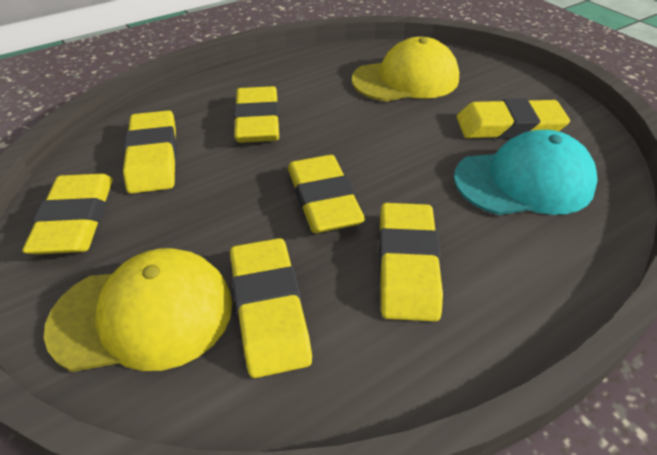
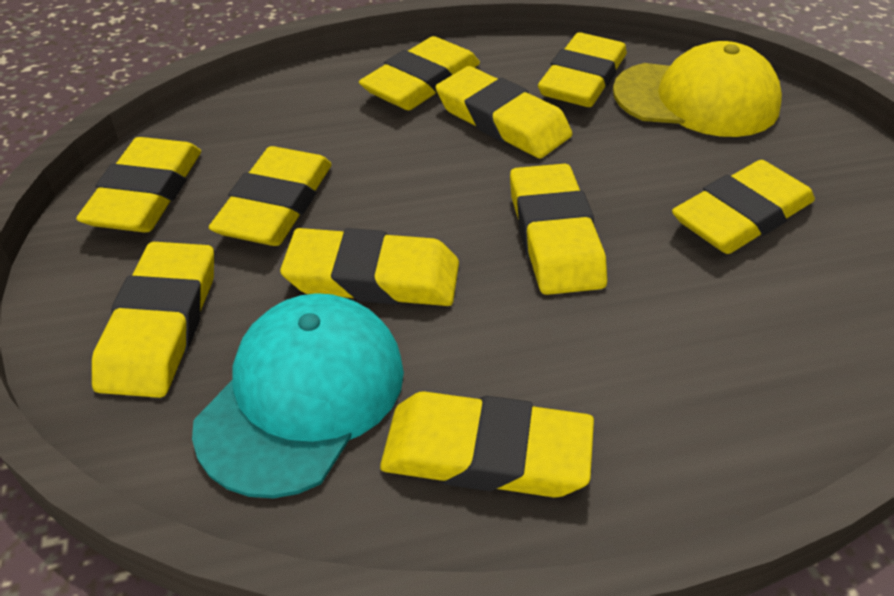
yellow cap: [44,248,232,372] [352,37,459,102] = 2 -> [613,41,782,137] = 1
yellow eraser: [22,174,113,254] [123,110,177,194] [230,238,312,378] [234,86,279,143] [288,155,365,233] [379,203,443,321] [456,98,570,139] = 7 -> [76,137,201,232] [92,242,214,398] [209,146,332,246] [280,228,459,306] [359,36,480,110] [380,391,594,498] [436,66,572,158] [510,164,607,295] [538,32,627,107] [672,160,815,254] = 10

